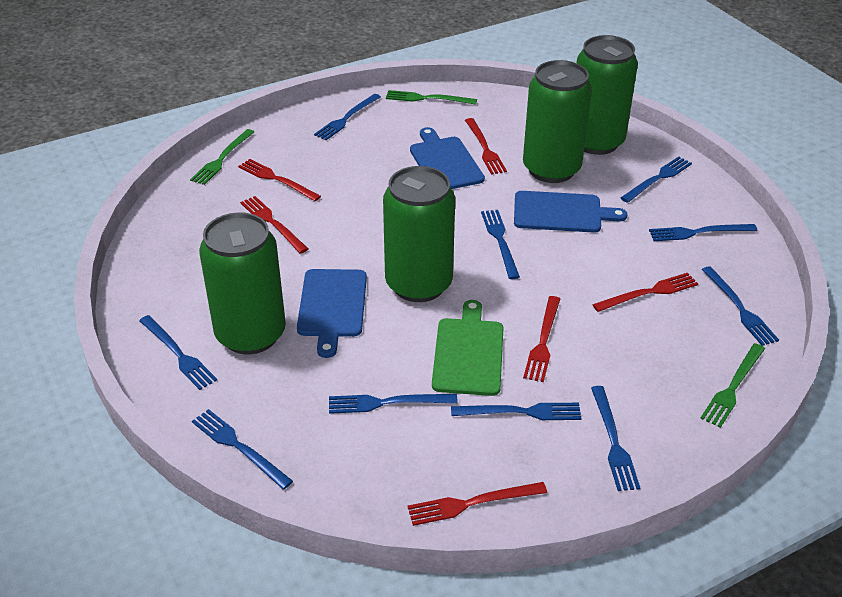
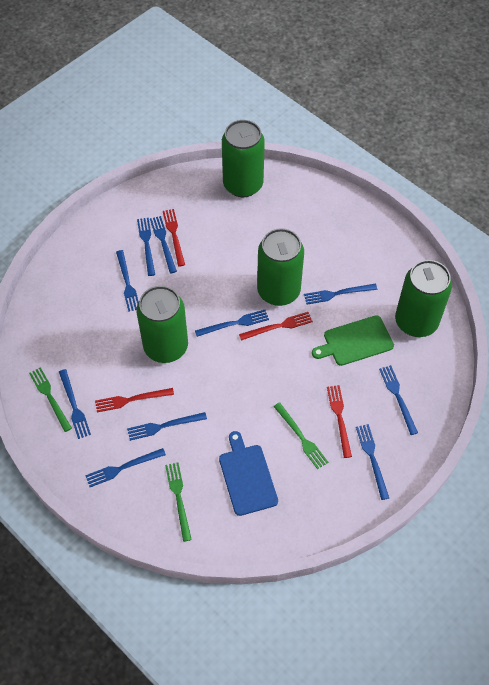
blue cutting board: [297,269,367,358] [410,127,485,189] [514,191,628,233] = 3 -> [219,431,278,516] = 1
red fork: [238,159,321,201] [240,196,308,254] [407,482,547,526] [465,118,507,175] [523,296,560,382] [592,273,698,312] = 6 -> [95,388,174,412] [163,209,185,267] [239,312,313,341] [327,385,352,458] = 4

